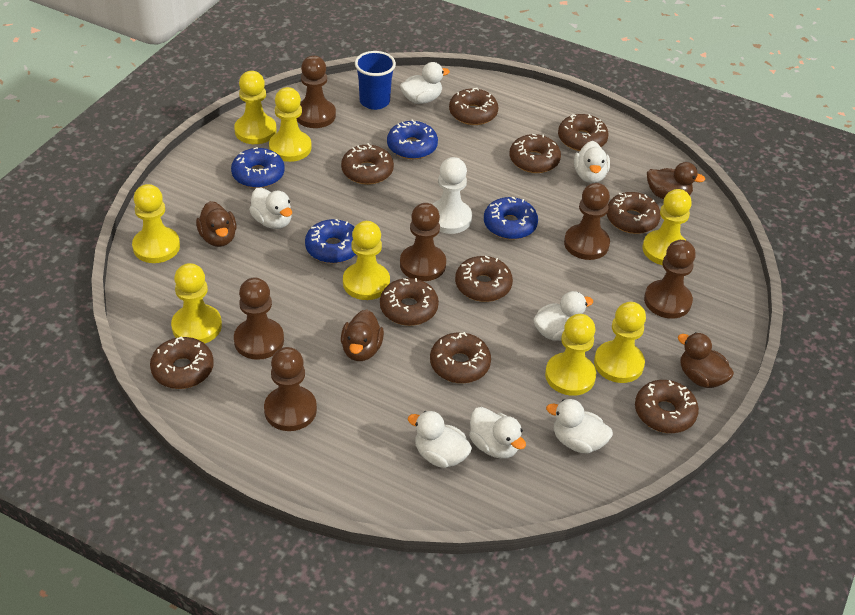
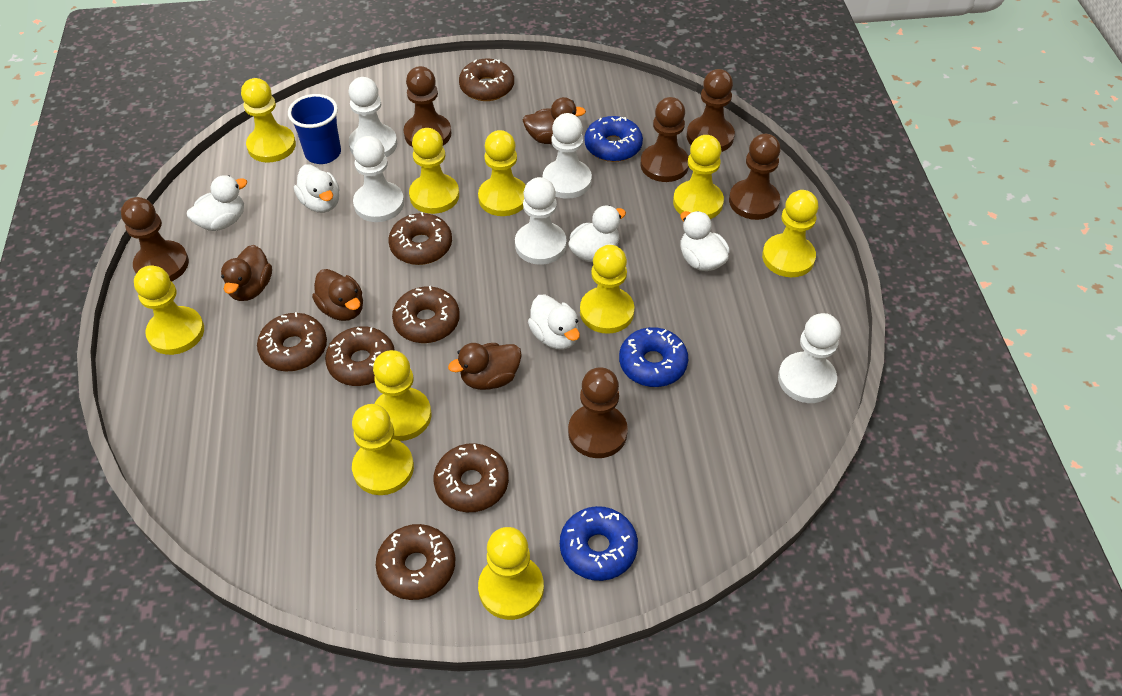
blue donut: [231,147,285,188] [305,219,356,263] [387,119,438,159] [484,197,538,240] = 4 -> [560,506,638,581] [584,116,643,162] [619,327,688,387] = 3
brown donut: [150,337,214,389] [341,143,394,185] [380,278,439,326] [430,332,491,383] [449,88,498,125] [455,256,513,302] [510,134,561,173] [558,114,609,151] [607,192,661,234] [635,380,699,433] = 10 -> [257,312,327,371] [325,326,395,386] [376,524,455,600] [389,212,452,265] [392,286,460,343] [433,443,509,512] [459,59,514,101] = 7
white duck: [249,188,292,229] [400,62,450,104] [408,411,472,468] [469,407,526,459] [533,291,593,341] [546,399,613,453] [574,141,610,183] = 7 -> [187,175,247,231] [294,164,339,213] [528,295,580,350] [568,205,626,262] [680,211,730,271] = 5
white pawn: [432,157,472,234] = 1 -> [348,77,397,157] [353,136,404,222] [515,177,567,265] [543,113,592,199] [778,313,841,403] = 5
yellow pawn: [132,184,180,263] [171,263,222,344] [234,71,277,144] [269,87,312,162] [343,221,390,300] [545,314,596,396] [594,302,646,383] [643,189,692,265] = 8 -> [134,265,204,355] [241,78,296,163] [352,404,414,495] [373,350,431,441] [409,128,459,214] [478,130,526,216] [478,527,544,620] [580,245,634,334] [673,135,724,219] [762,190,818,277] = 10

